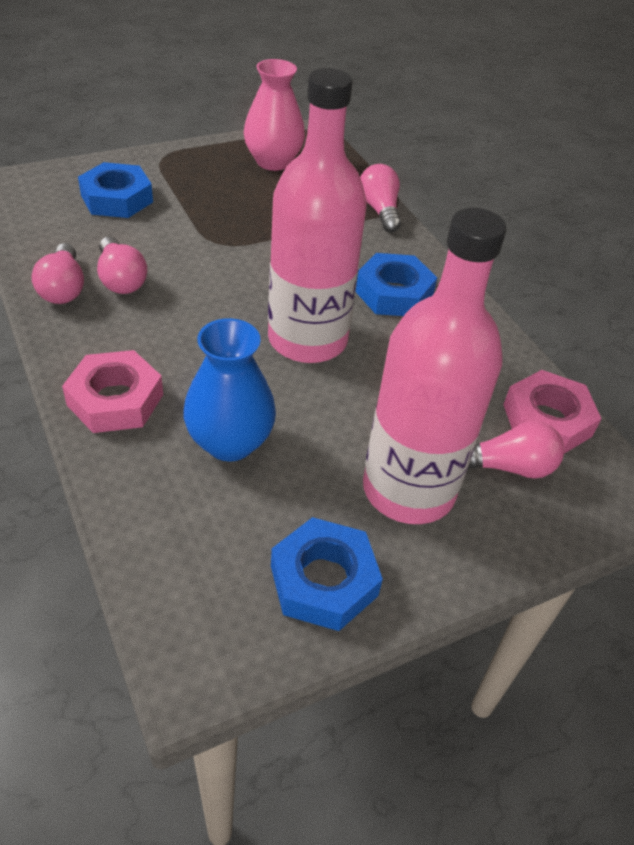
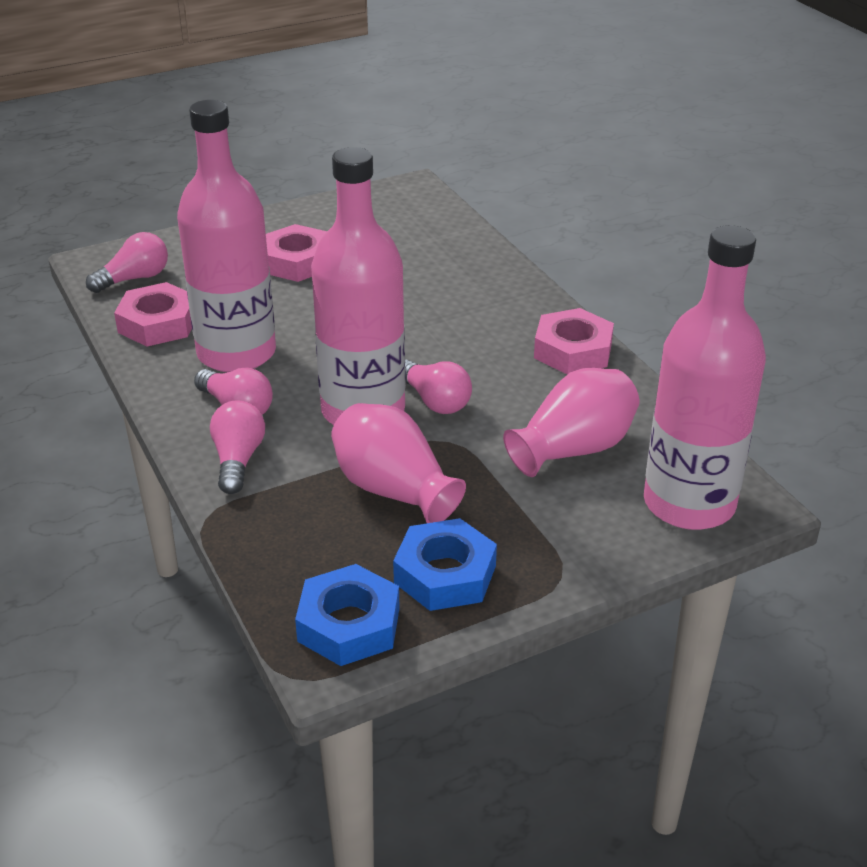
blue nut: [78,162,153,218] [271,517,383,631] [356,253,437,316] = 3 -> [295,564,400,666] [393,518,497,611] = 2
blue vase: [183,318,276,462] = 1 -> none = 0
pink bottle: [268,68,367,363] [363,208,507,524] = 2 -> [177,100,276,372] [311,147,406,425] [644,225,766,530] = 3
pink nut: [62,350,163,433] [503,370,602,454] = 2 -> [114,282,192,347] [266,224,327,282] [534,308,614,375] = 3
pink vase: [244,59,305,171] = 1 -> [331,403,466,523] [503,368,639,477] = 2

